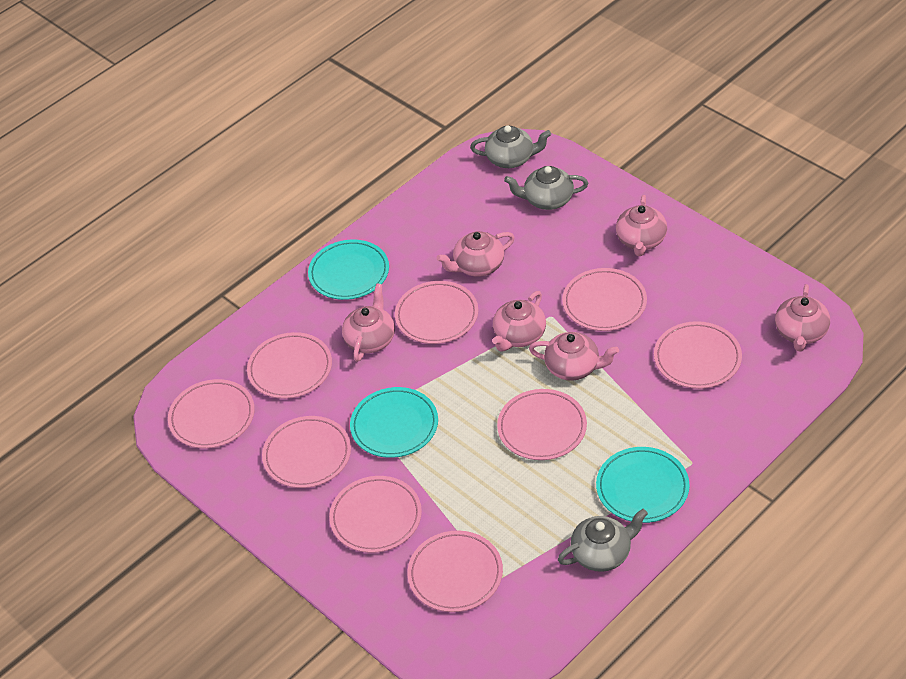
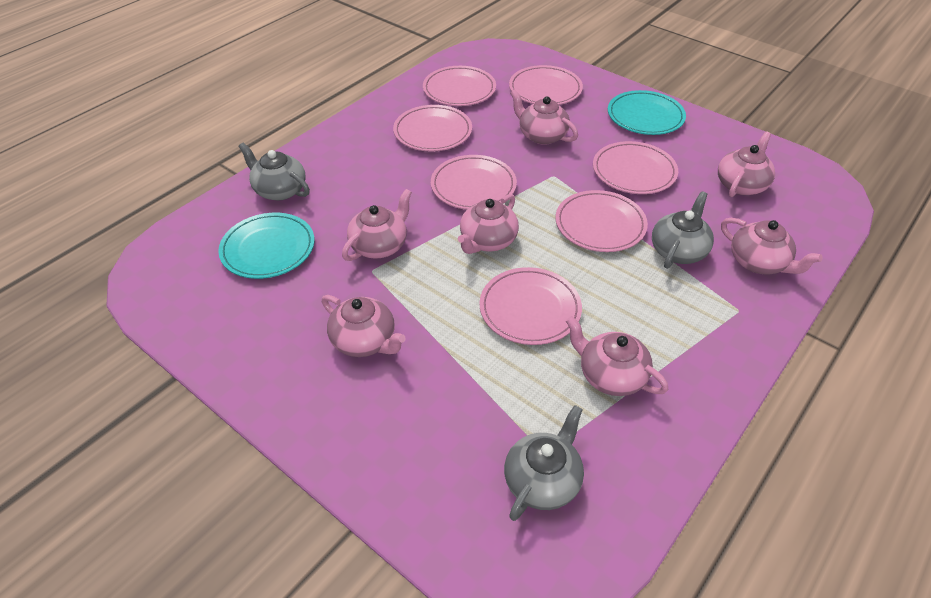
pink plate: [168,379,255,448] [247,332,332,399] [262,416,351,488] [329,476,422,553] [395,281,478,344] [408,530,503,612] [497,389,587,460] [562,268,647,331] [654,321,742,389] = 9 -> [393,105,472,152] [423,66,496,106] [431,155,517,210] [479,267,582,345] [509,65,583,105] [556,190,648,252] [593,141,678,194] = 7
pink teapot: [342,283,395,362] [437,231,515,277] [492,291,546,351] [529,332,619,381] [616,195,667,256] [775,284,830,351] = 6 -> [322,295,406,357] [342,189,412,261] [458,194,519,254] [510,89,578,145] [566,316,668,396] [718,131,775,197] [721,218,823,274] = 7
turquoise plate: [308,240,389,300] [350,387,438,458] [596,447,690,523] = 3 -> [218,213,315,279] [608,90,686,135] = 2

